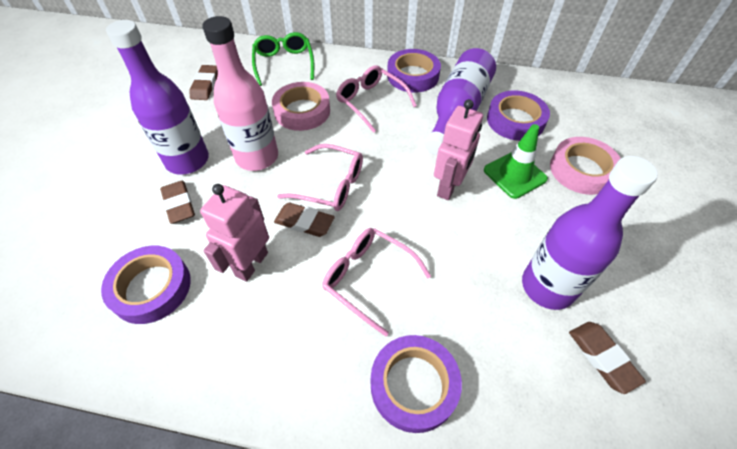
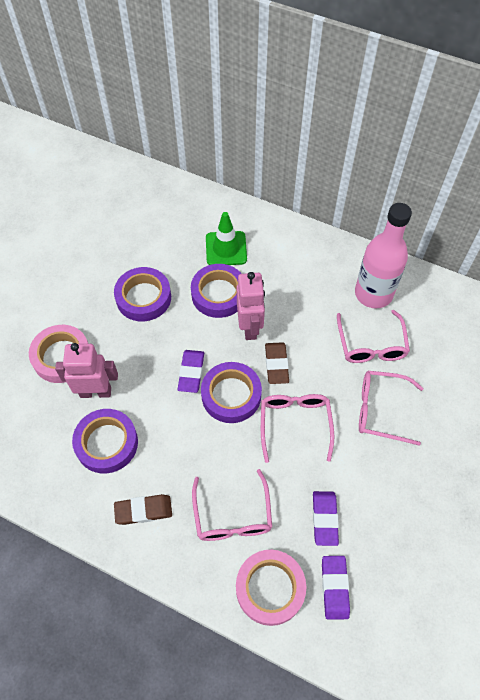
brown eraser: [160,181,195,224] [189,65,218,100] [274,203,335,237] [569,322,646,394] = 4 -> [114,494,172,525] [265,342,289,384] = 2
green glasses: [252,32,314,86] = 1 -> none = 0
pink glasses: [277,144,363,211] [322,228,431,336] [336,66,417,133] = 3 -> [192,469,272,541] [261,394,334,463] [337,310,410,363] [359,371,423,446] = 4
purple bottle: [106,20,209,175] [425,48,496,155] [522,156,658,310] = 3 -> none = 0
purple eraser: none = 0 -> [178,350,204,393] [313,491,339,546] [322,556,350,620] = 3

